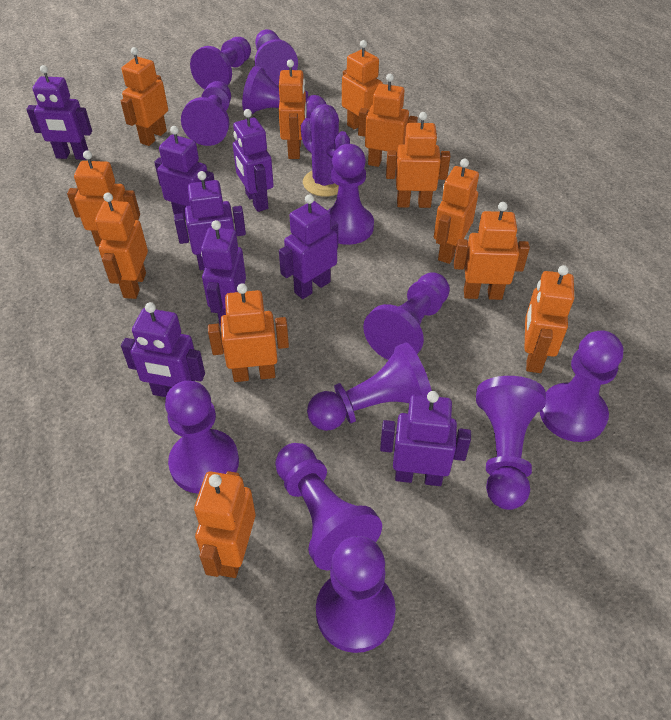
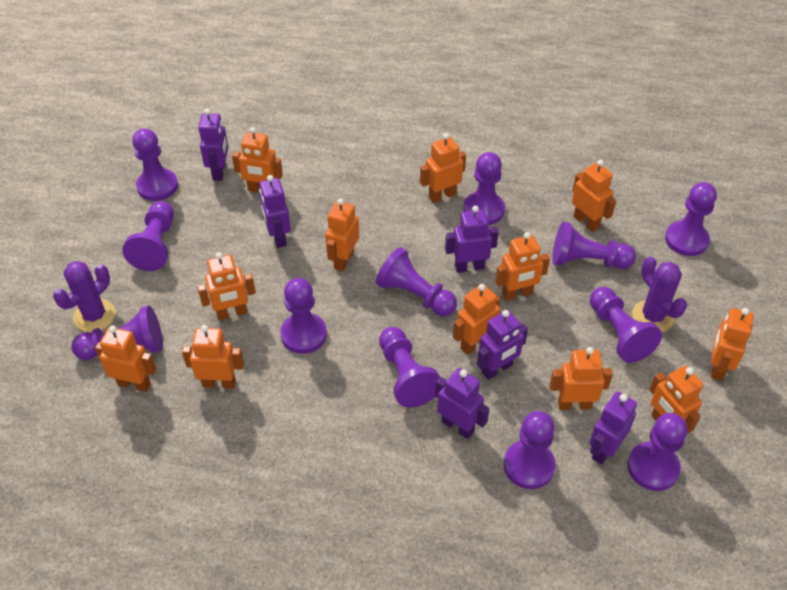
purple cactus: [301,104,350,197] = 1 -> [53,261,116,332] [632,256,687,332] = 2
purple robot: [26,65,92,160] [121,302,205,397] [154,126,214,219] [174,171,246,270] [201,220,246,326] [233,109,274,212] [279,194,338,299] [380,391,471,486] = 8 -> [198,109,228,181] [259,175,291,248] [435,368,490,439] [445,206,499,273] [477,310,528,380] [589,391,637,465] = 6

